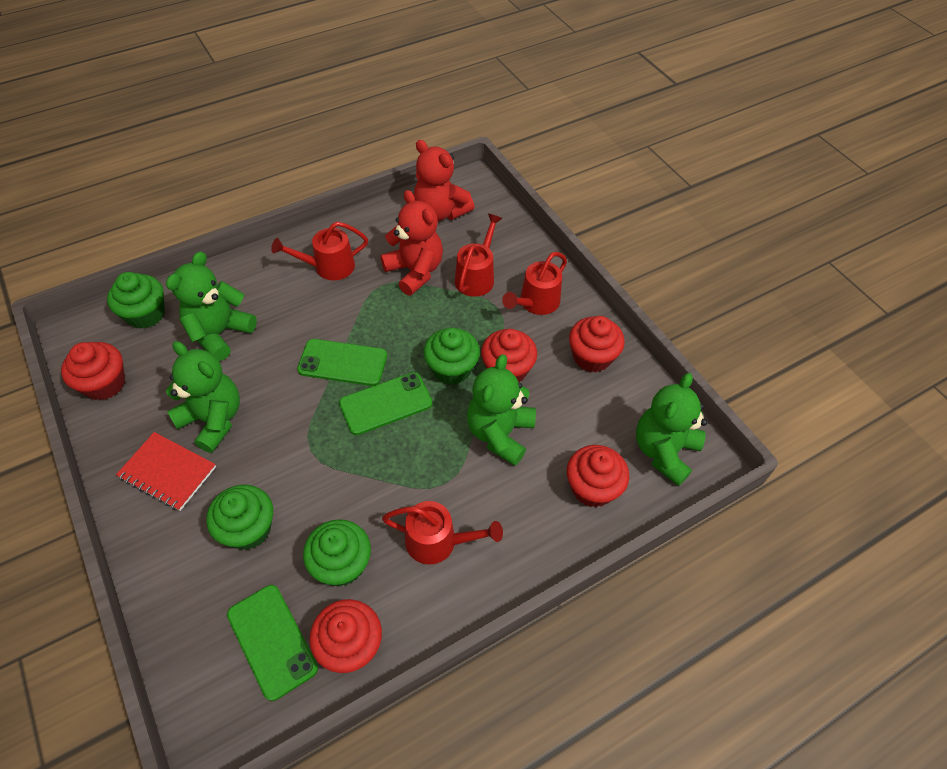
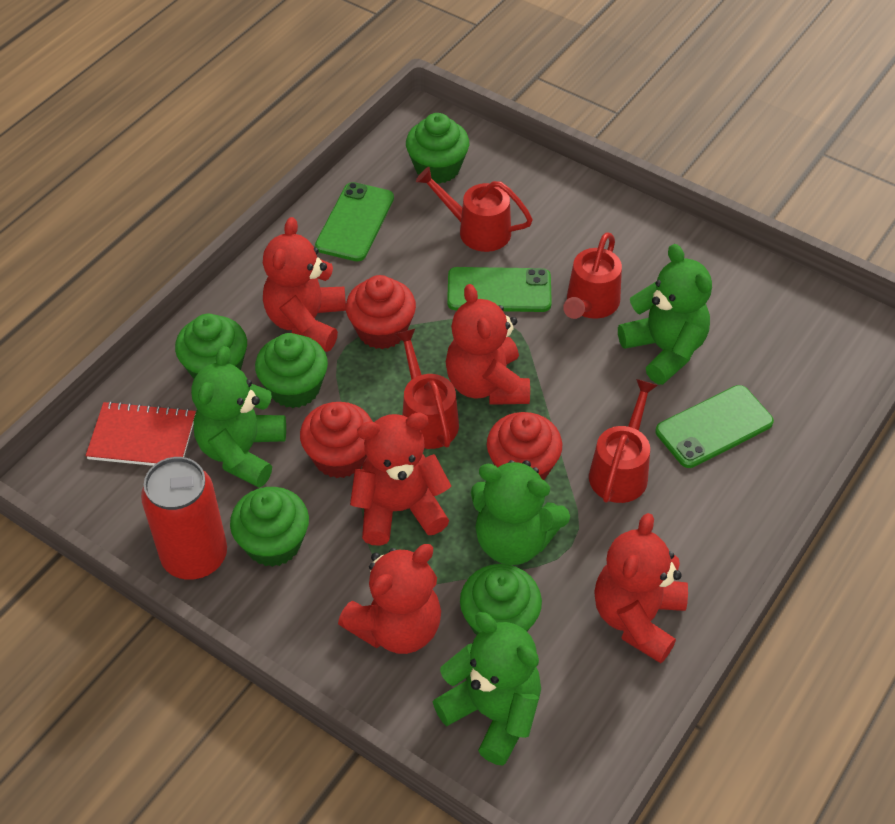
green cupcake: [107,272,165,329] [206,485,273,550] [303,519,371,587] [423,328,480,385] = 4 -> [175,314,247,379] [230,487,309,567] [255,333,328,408] [406,113,469,184] [460,564,542,635] = 5
red can: none = 0 -> [141,457,227,580] = 1
red cupcake: [61,342,125,400] [309,599,382,673] [481,329,537,382] [567,445,629,507] [569,316,625,373] = 5 -> [300,402,373,478] [346,275,416,349] [487,412,562,480] = 3
red teddy bear: [381,190,443,296] [414,140,475,221] = 2 -> [263,217,346,352] [338,544,441,654] [350,413,451,546] [446,284,530,405] [594,513,688,663] = 5

